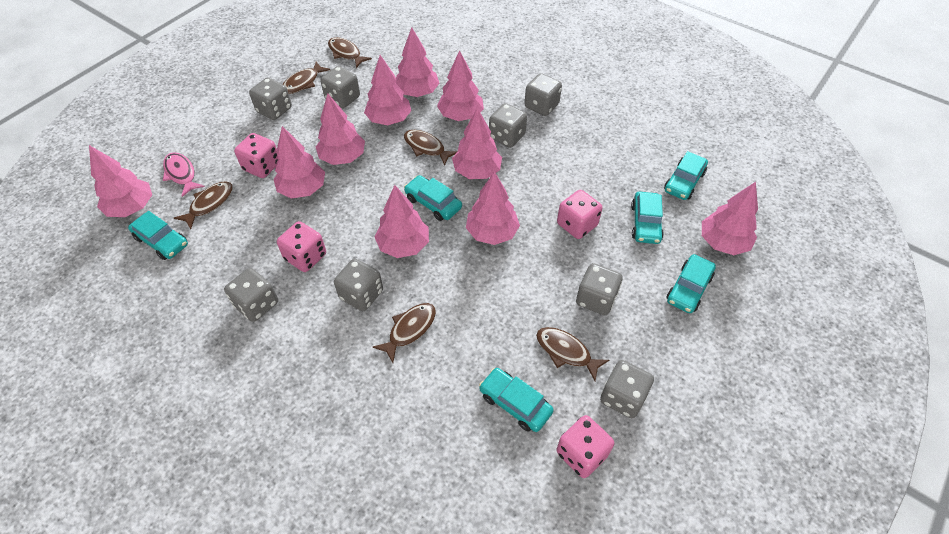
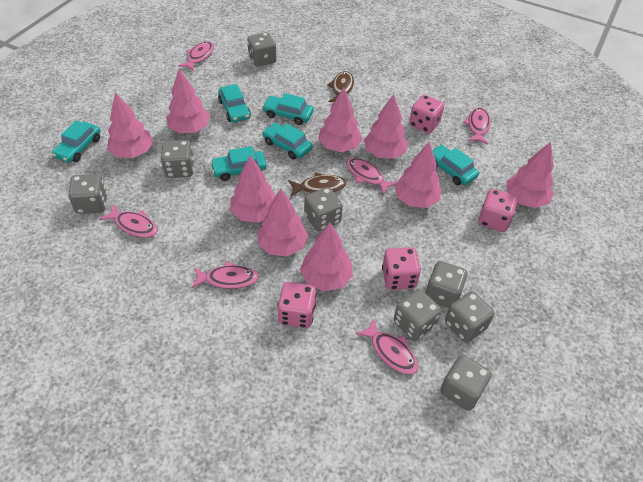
brown fish: [174,181,233,229] [283,62,330,94] [328,37,372,68] [373,303,436,363] [404,130,457,166] [536,327,609,381] = 6 -> [288,173,347,197] [327,71,354,102] = 2
pink fish: [163,152,205,197] = 1 -> [100,204,158,238] [178,41,214,71] [191,261,258,289] [346,158,396,195] [356,319,418,375] [463,107,491,144] = 6
pink tree: [89,145,152,217] [273,126,325,199] [316,94,365,165] [364,55,412,125] [375,185,429,258] [396,27,440,97] [437,50,484,121] [452,107,502,179] [466,171,520,245] [702,182,758,255] = 10 -> [107,92,153,158] [166,69,210,133] [230,155,275,223] [258,188,308,257] [300,223,353,291] [318,87,363,152] [364,94,408,159] [394,142,442,208] [506,142,554,208] = 9

